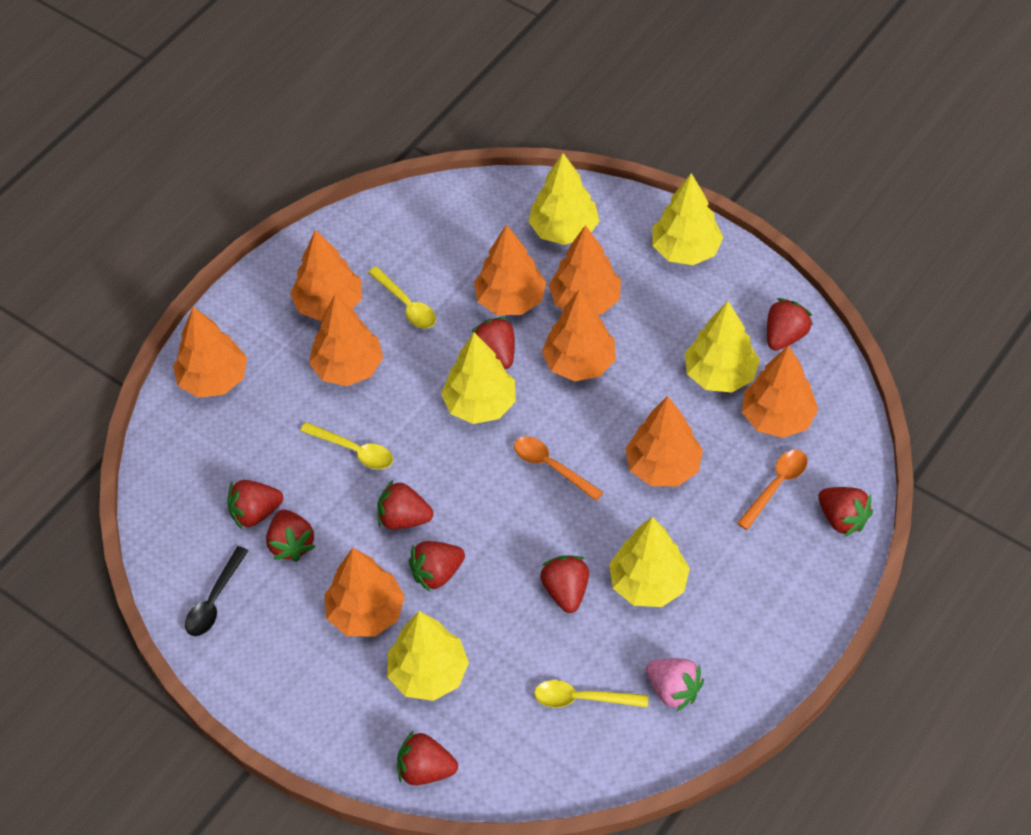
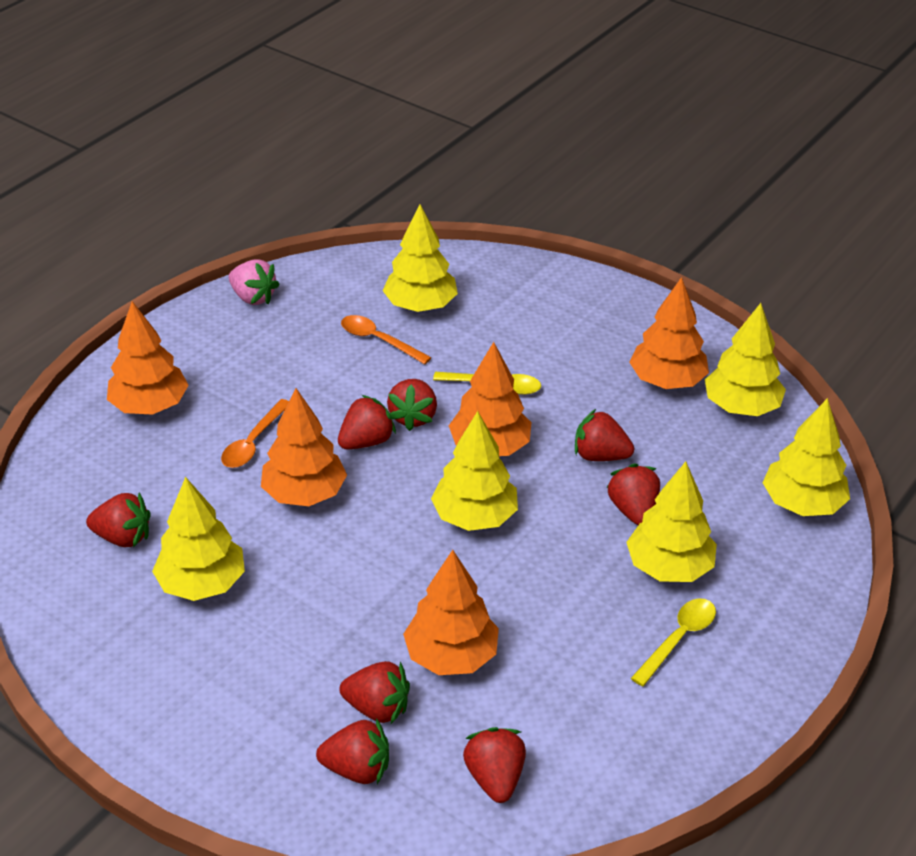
black spoon: [185,546,248,636] = 1 -> none = 0
orange tree: [173,307,247,398] [290,230,362,321] [309,295,383,386] [324,548,405,637] [474,224,546,315] [542,289,616,381] [549,225,621,315] [625,396,703,486] [742,345,818,438] = 9 -> [107,301,189,415] [261,388,347,506] [403,550,499,675] [449,342,532,456] [629,277,709,389] = 5
red strawberry: [227,480,283,529] [266,510,315,562] [377,479,433,529] [397,730,458,785] [408,541,465,592] [471,317,515,369] [540,556,589,613] [767,298,813,350] [818,487,873,537] = 9 -> [86,493,151,547] [316,718,389,784] [338,395,396,450] [339,661,410,724] [387,379,437,431] [463,727,526,803] [575,409,634,461] [607,463,660,525] = 8
yellow spoon: [300,422,393,469] [368,266,436,329] [534,680,648,708] = 3 -> [433,372,541,395] [631,598,716,687] = 2

